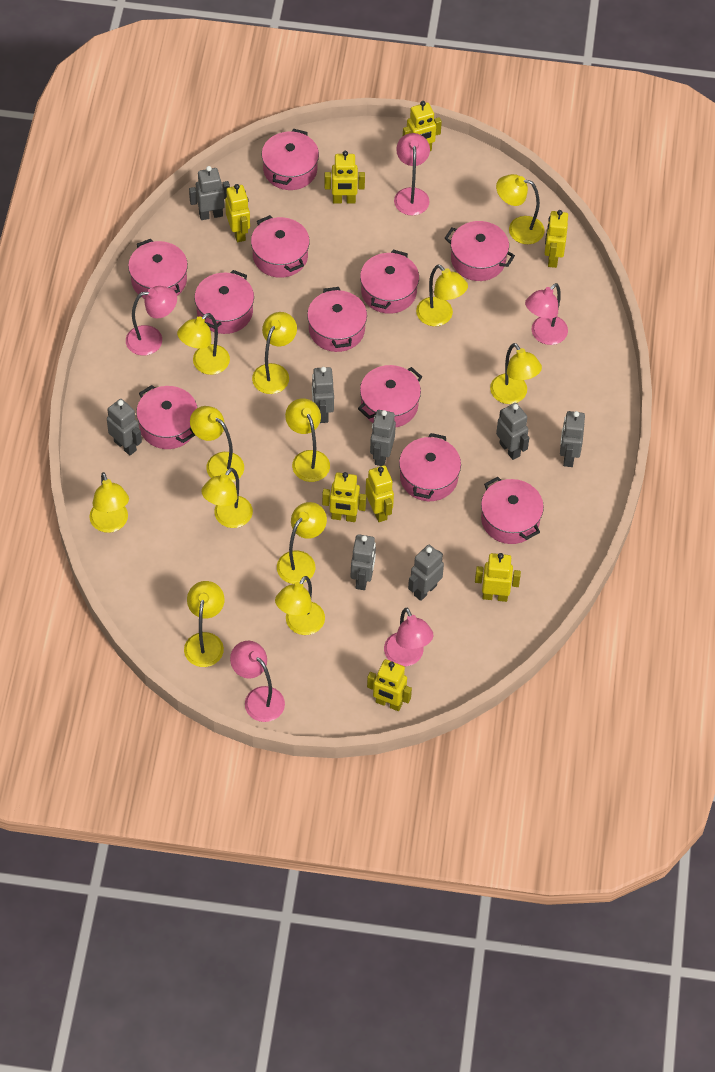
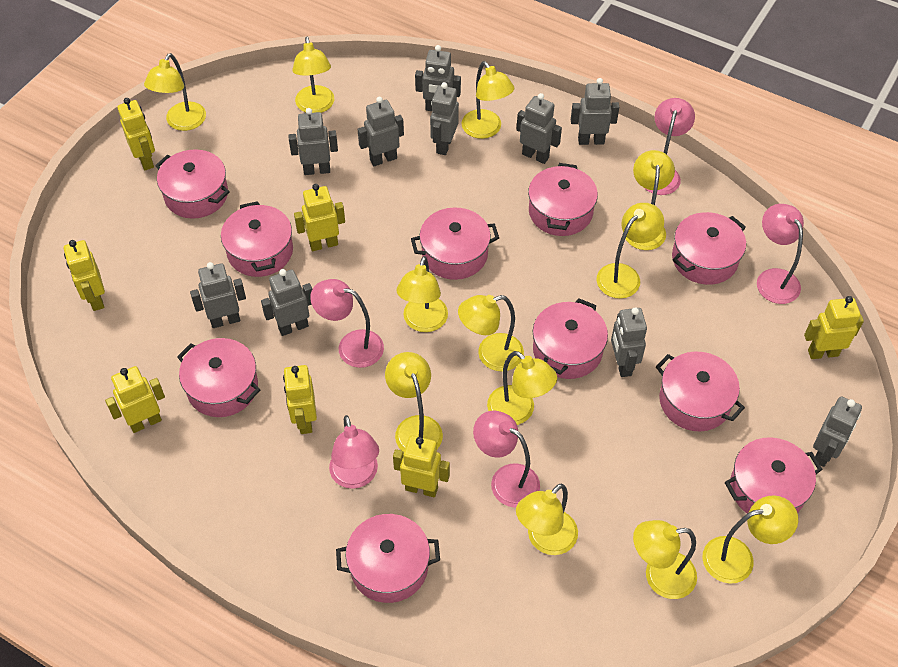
grey robot: [107,399,142,456] [189,166,230,220] [312,367,334,423] [351,534,376,590] [370,410,396,466] [408,545,444,601] [496,403,529,460] [560,411,585,467] = 8 -> [190,262,246,328] [261,269,312,336] [288,108,338,175] [358,97,404,166] [415,45,461,111] [430,82,459,155] [516,93,562,164] [571,78,619,145] [611,307,647,377] [813,396,862,467] = 10
pink pot: [128,239,188,299] [136,385,198,449] [194,270,254,334] [251,215,310,278] [262,129,319,190] [307,287,367,352] [358,365,422,427] [360,250,419,314] [399,433,461,501] [444,221,515,281] [481,477,544,544] = 11 -> [155,149,230,219] [177,338,260,417] [221,201,293,277] [336,514,440,603] [411,207,499,280] [528,163,598,236] [533,299,608,379] [656,352,745,431] [672,212,746,285] [725,437,823,513] = 10
yellow robot: [225,184,250,242] [322,472,367,522] [324,151,365,203] [366,465,394,522] [367,659,412,711] [403,101,442,151] [475,553,521,602] [545,210,568,268] = 8 -> [64,240,105,311] [105,366,165,433] [117,98,155,170] [283,365,317,434] [294,184,345,251] [393,435,450,497] [804,296,864,359] = 7

